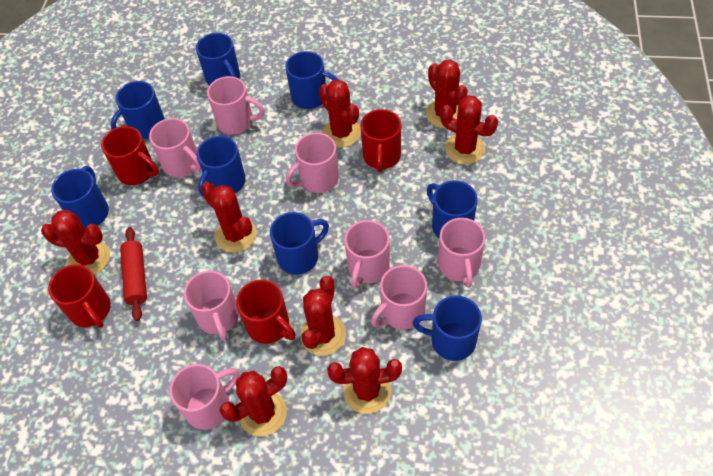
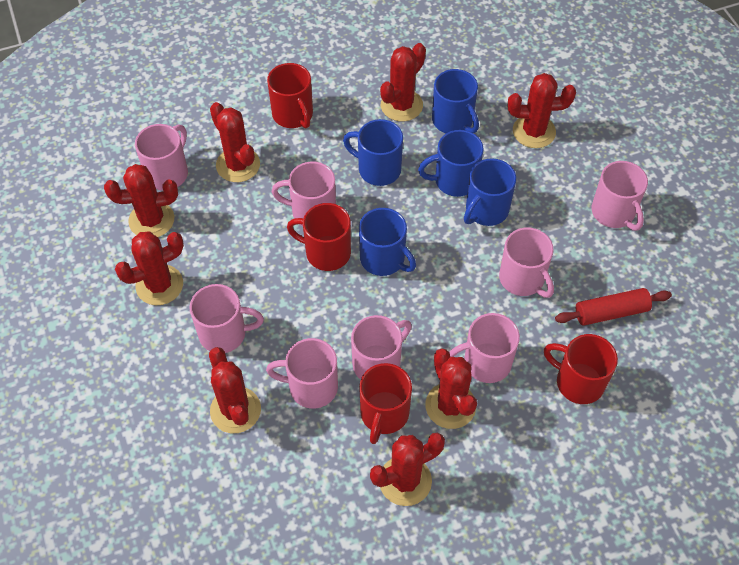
blue mug: [51,166,109,229] [111,81,165,139] [196,33,240,85] [197,136,246,197] [270,212,329,275] [285,51,337,109] [413,295,482,361] [427,180,478,238] = 8 -> [343,119,403,186] [359,208,416,276] [418,130,484,197] [432,69,479,133] [464,159,516,226] = 5

